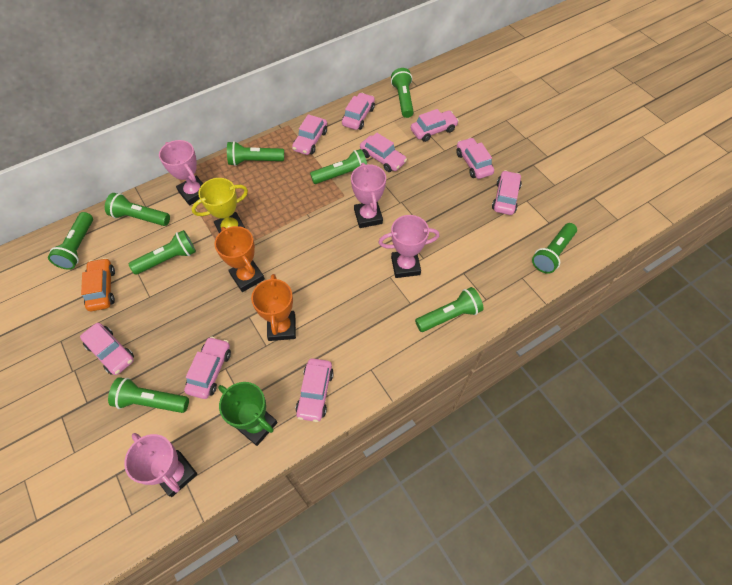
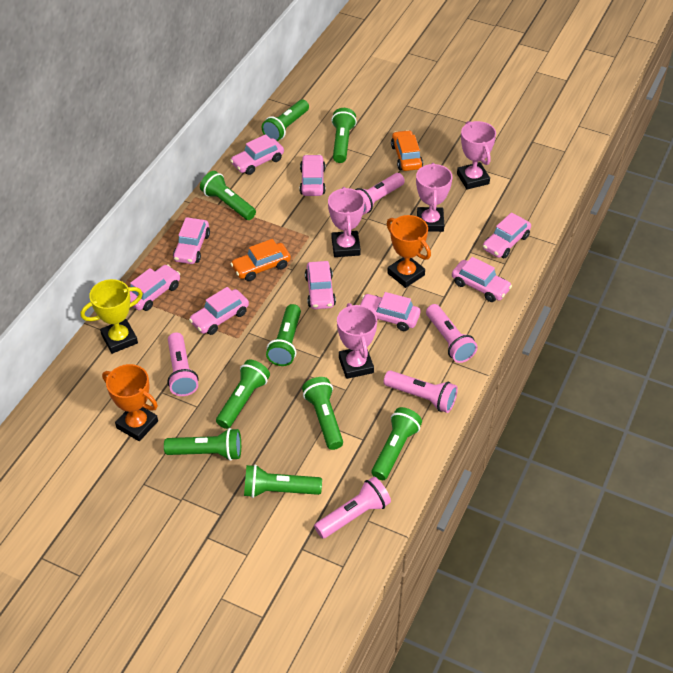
green trophy: [218,382,277,446] = 1 -> none = 0
orange car: [81,258,115,311] = 1 -> [230,239,291,281] [391,130,423,171] = 2
pink flashlight: none = 0 -> [167,332,198,396] [314,477,391,539] [355,173,405,215] [384,370,458,413] [426,304,478,363] = 5

